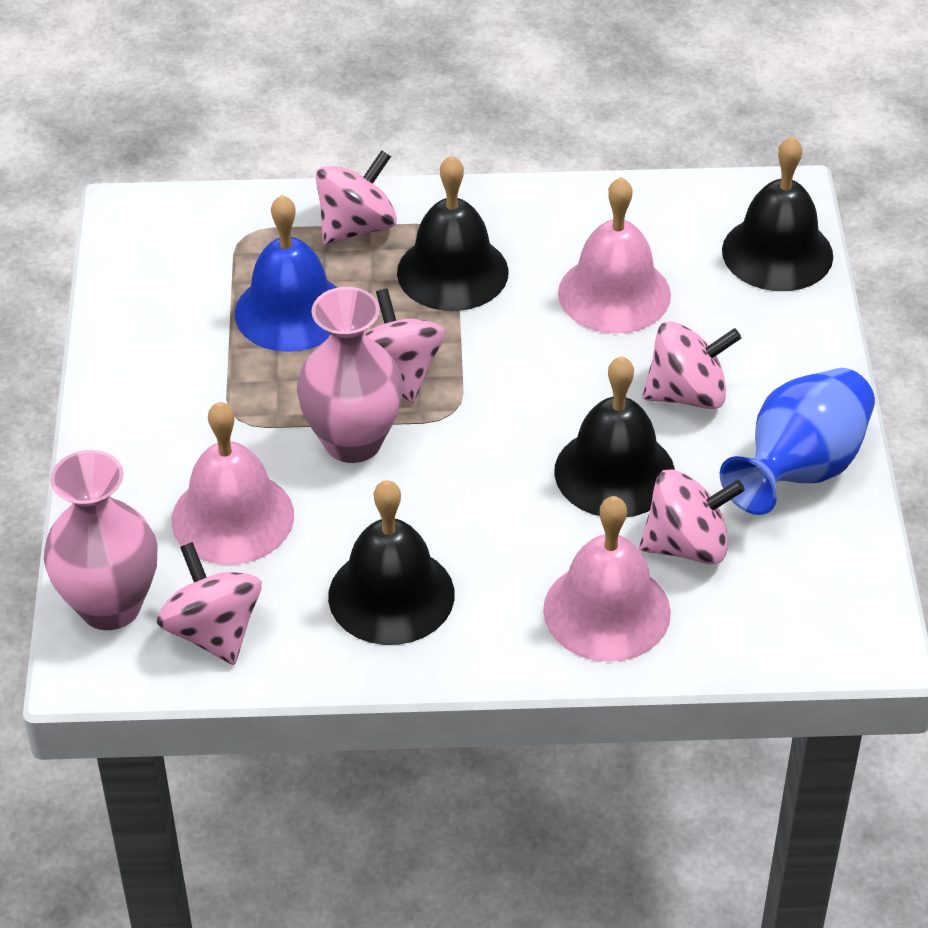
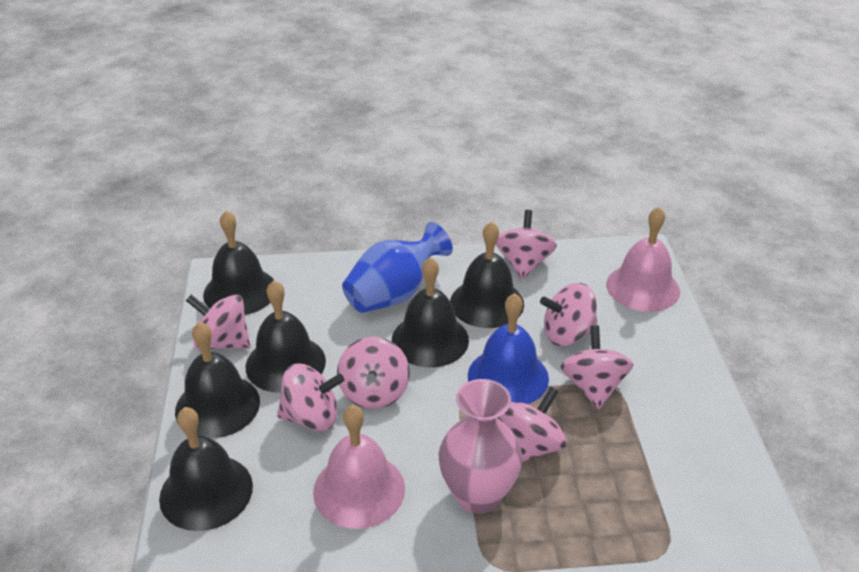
black bell: [328,480,455,645] [397,155,509,311] [554,356,675,517] [722,136,833,291] = 4 -> [159,407,253,531] [175,322,260,438] [203,210,274,315] [246,280,326,393] [392,257,469,368] [450,221,524,328] = 6
pink bell: [172,402,294,565] [543,496,671,662] [558,177,671,334] = 3 -> [313,405,405,529] [606,207,680,312] = 2
pink spinning top: [157,542,262,665] [316,150,397,245] [365,289,445,403] [639,469,745,564] [642,321,741,409] = 5 -> [186,295,251,350] [277,363,344,431] [337,337,410,409] [496,210,557,280] [500,387,567,462] [540,283,598,346] [561,326,634,409] = 7
pink vase: [44,450,157,630] [297,287,403,463] = 2 -> [439,379,522,514] = 1

